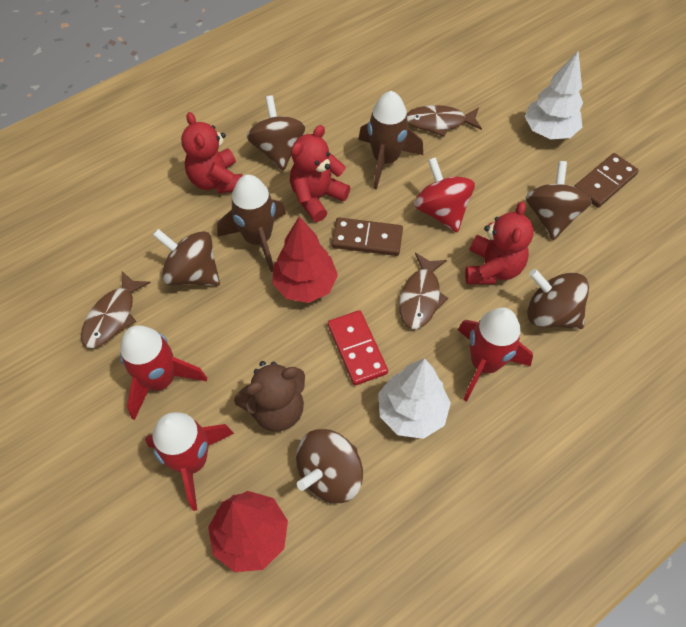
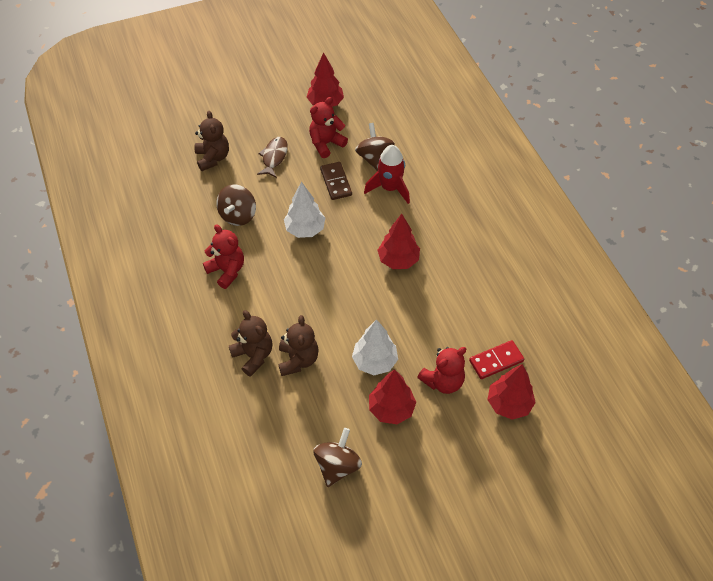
brown domino: [332,217,403,256] [574,153,639,208] = 2 -> [320,162,352,200] = 1
brown fish: [81,271,151,348] [399,253,448,329] [407,105,482,137] = 3 -> [257,137,288,178] = 1
brown rocket: [217,175,286,272] [358,91,423,190] = 2 -> none = 0
brown spinning top: [153,229,220,286] [246,95,305,171] [296,429,363,503] [526,161,592,240] [527,269,589,329] = 5 -> [216,184,256,226] [313,428,362,487] [355,123,395,171] = 3
brown teddy bear: [234,361,305,431] = 1 -> [195,111,229,171] [229,310,273,377] [278,315,319,376] = 3
red rocket: [120,325,207,420] [145,412,234,511] [458,307,533,402] = 3 -> [364,145,410,204] = 1
red spinning top: [414,157,475,232] = 1 -> none = 0
red tree: [208,491,288,572] [272,216,338,303] = 2 -> [307,52,344,107] [369,369,416,424] [377,214,420,269] [488,364,536,420] = 4

